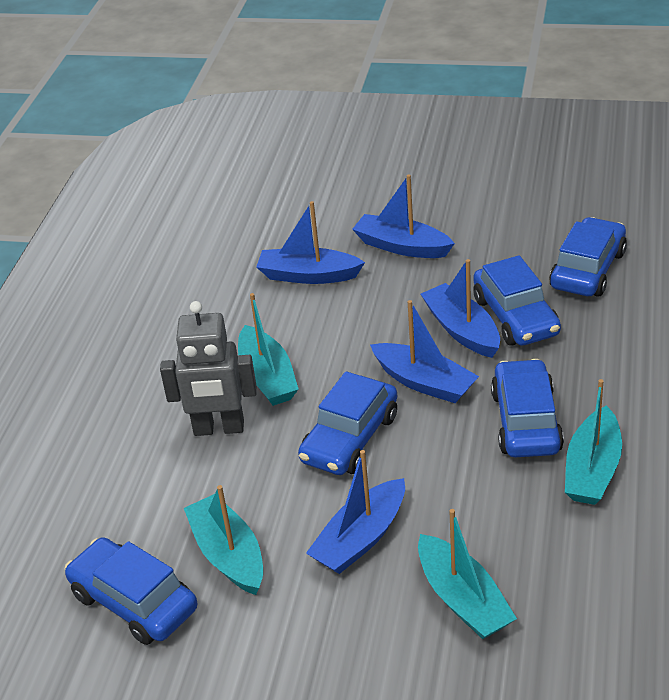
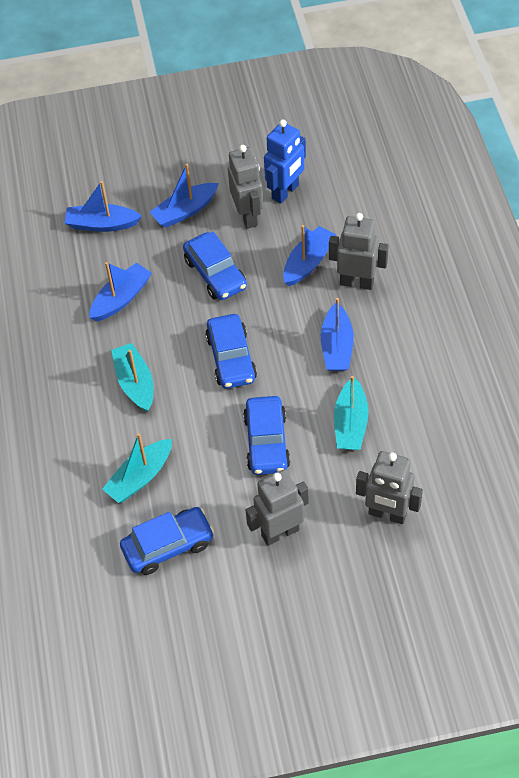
blue car: [65,537,197,645] [298,371,397,475] [473,255,561,346] [491,359,564,457] [549,217,627,297] = 5 -> [120,507,214,575] [183,232,247,300] [205,314,257,389] [243,396,290,475] = 4
blue robot: none = 0 -> [264,120,306,204] = 1
grey robot: [160,301,257,436] = 1 -> [228,145,263,229] [246,469,309,546] [329,213,389,290] [356,451,423,524] = 4
turquoise boat: [184,485,263,595] [238,293,299,406] [418,509,517,639] [565,379,622,505] = 4 -> [102,433,172,503] [111,343,153,412] [334,376,368,450] = 3

